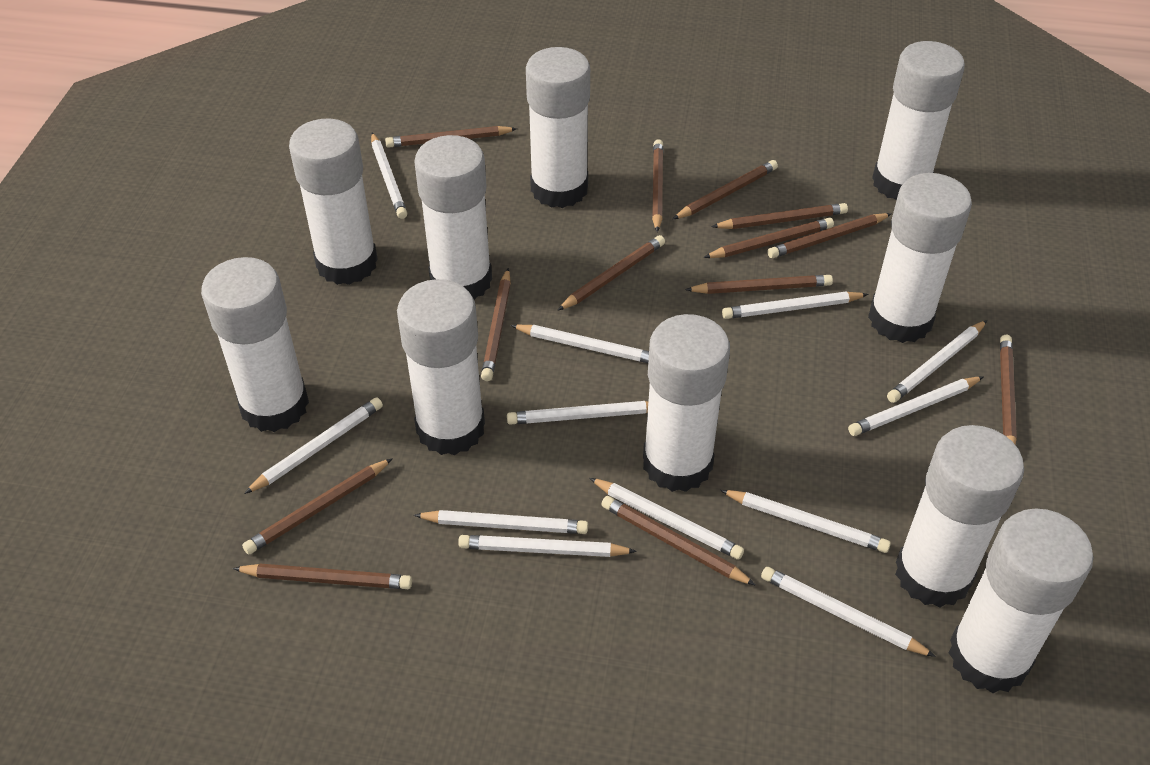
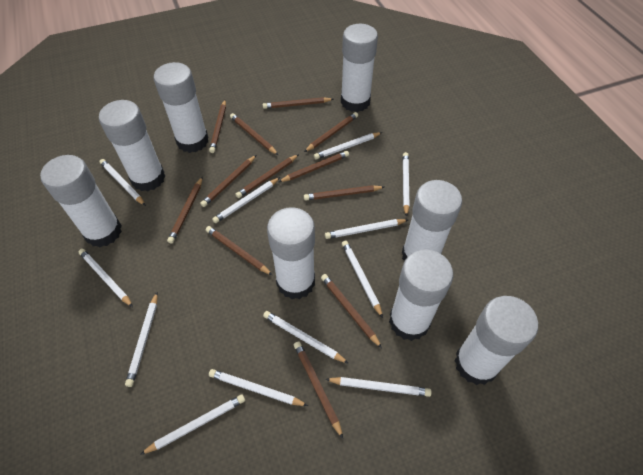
brown pencil: [233,564,412,589] [242,458,393,554] [385,126,517,148] [481,268,511,381] [557,235,665,311] [601,496,756,586] [652,139,664,232] [673,160,778,219] [685,275,833,294] [703,218,834,258] [711,203,848,229] [768,213,892,258] [1000,335,1017,444] = 13 -> [167,176,203,244] [200,155,256,207] [206,226,272,275] [209,100,226,153] [230,113,278,155] [235,154,299,198] [263,97,333,109] [279,151,349,182] [294,341,343,439] [304,112,358,152] [304,185,384,201] [321,274,382,348] = 12
white glue stick: [201,257,309,432] [289,118,378,285] [397,279,485,455] [414,135,492,300] [526,47,590,208] [643,314,730,492] [868,173,972,343] [872,41,965,200] [895,425,1024,608] [949,508,1093,693] = 10 -> [40,155,122,247] [99,100,166,191] [154,62,209,153] [267,207,315,299] [341,24,378,112] [389,250,453,341] [402,180,462,261] [454,296,538,385] = 8

